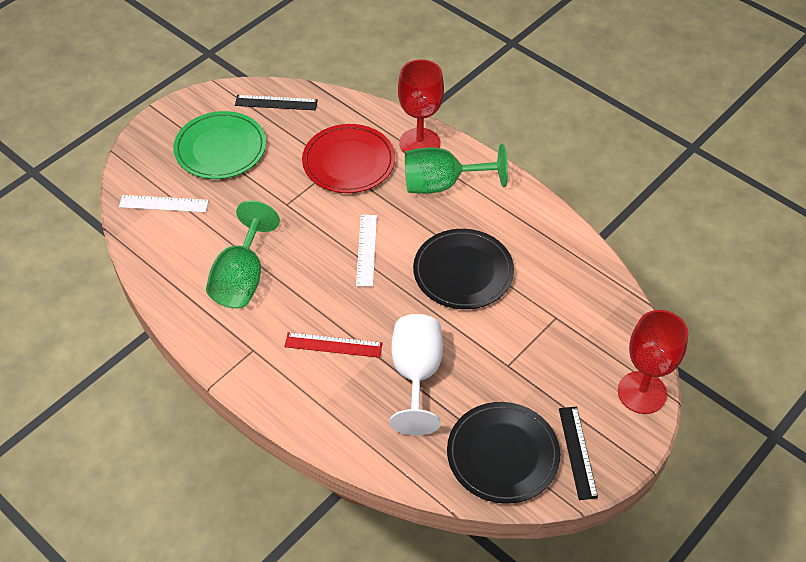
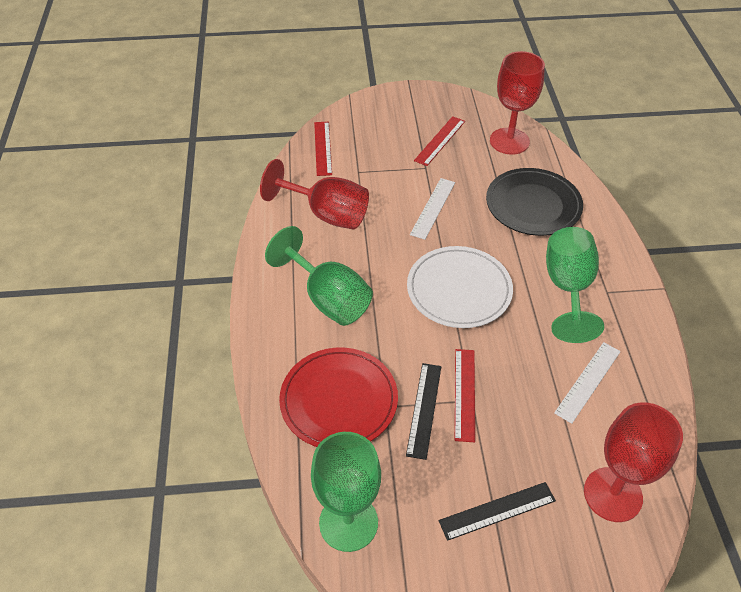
black plate: [413,229,514,309] [447,402,560,504] = 2 -> [486,168,583,236] = 1
green goblet: [206,201,280,308] [405,144,508,194] = 2 -> [265,226,373,326] [311,432,381,552] [546,227,604,343] = 3
green plate: [173,111,266,179] = 1 -> none = 0
red goblet: [398,59,444,154] [618,310,688,414] = 2 -> [260,159,369,230] [490,51,545,155] [584,402,683,522] = 3
red ruler: [284,332,383,358] = 1 -> [314,122,332,176] [414,116,465,166] [455,349,475,442] = 3
white goblet: [390,314,443,436] = 1 -> none = 0
white plate: none = 0 -> [407,246,513,328] = 1

